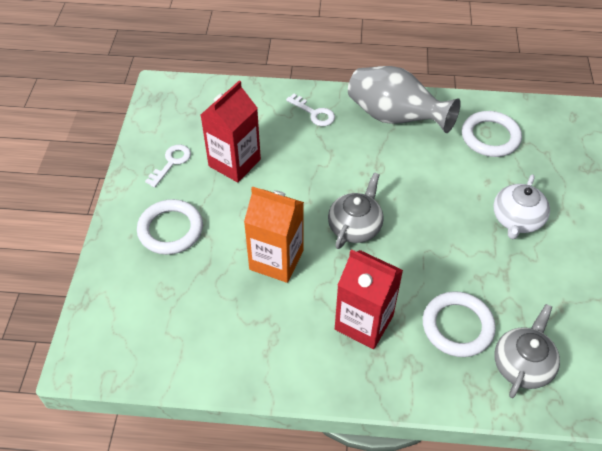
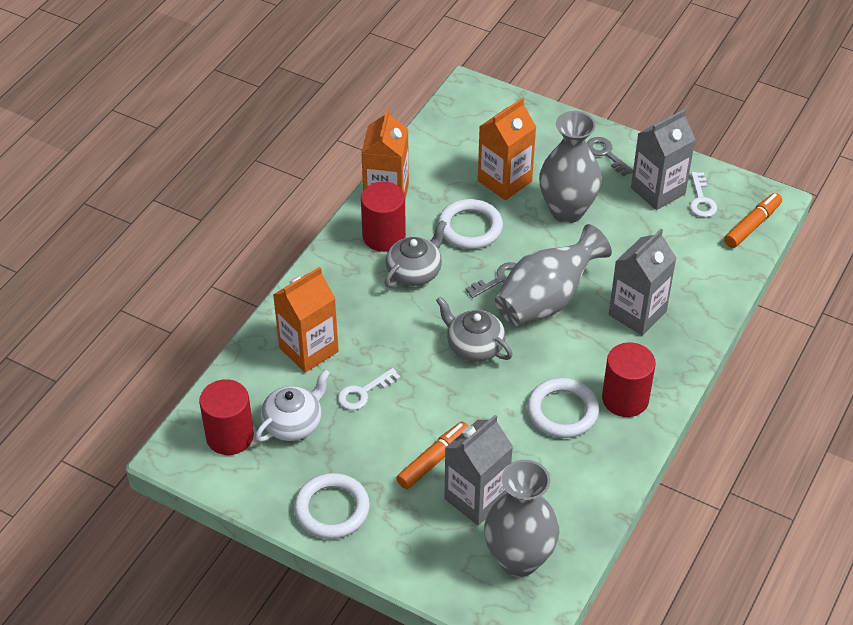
grey carton: none = 0 -> [445,415,513,525] [609,229,676,335] [631,109,696,210] = 3
grey key: none = 0 -> [466,262,517,298] [587,137,633,176] = 2
grey vase: [348,66,461,133] = 1 -> [484,460,559,577] [495,224,612,326] [539,111,602,223] = 3
orange carton: [244,186,304,283] = 1 -> [273,267,339,373] [361,108,409,199] [478,98,536,200] = 3
orange marker: none = 0 -> [396,422,469,489] [724,193,782,248] = 2
red carton: [201,81,261,182] [335,249,403,349] = 2 -> none = 0
red cylinder: none = 0 -> [199,379,254,455] [361,182,406,252] [602,342,656,417] = 3

